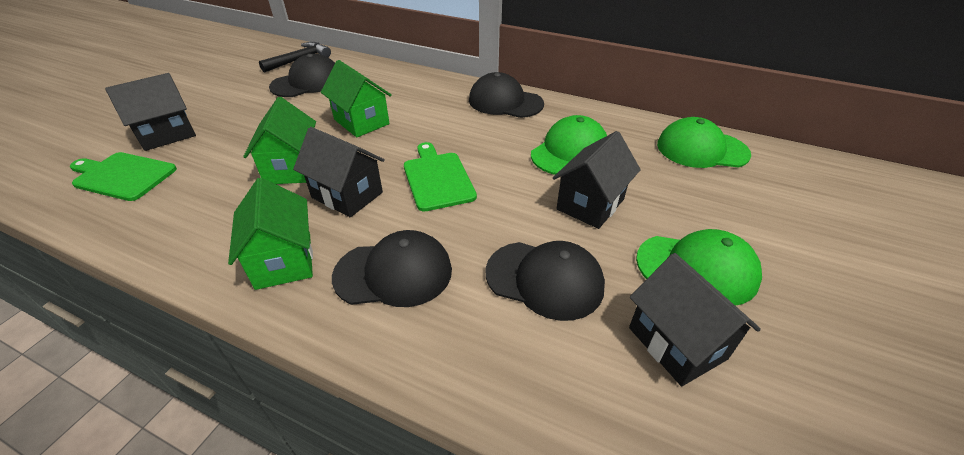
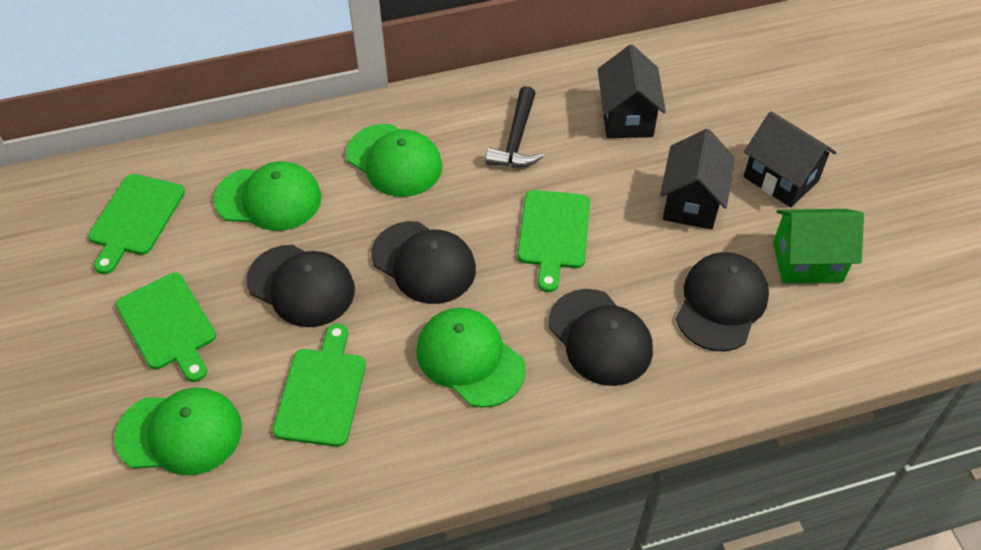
black house: [105,73,196,151] [293,127,385,217] [553,131,641,229] [629,253,761,386] = 4 -> [598,45,666,138] [660,129,735,230] [744,111,837,208] = 3
green cap: [531,115,607,175] [636,229,762,305] [657,117,751,168] = 3 -> [114,387,242,476] [214,161,321,231] [346,124,443,197] [416,308,526,408] = 4
green cutting board: [70,152,177,201] [404,142,477,212] = 2 -> [88,174,185,274] [116,273,216,382] [273,323,366,447] [517,190,590,292] = 4
green house: [228,178,313,290] [243,97,316,184] [321,60,392,137] = 3 -> [773,209,864,283] = 1

